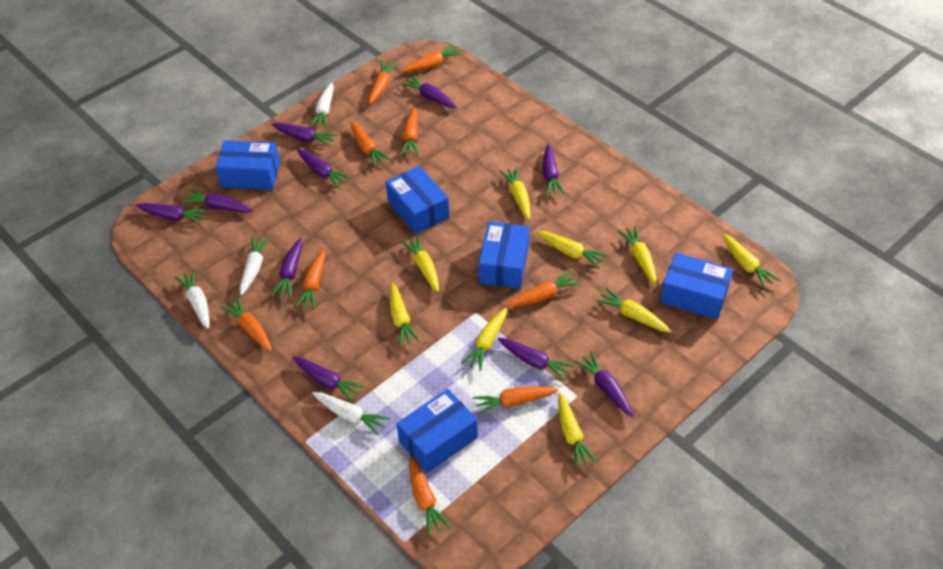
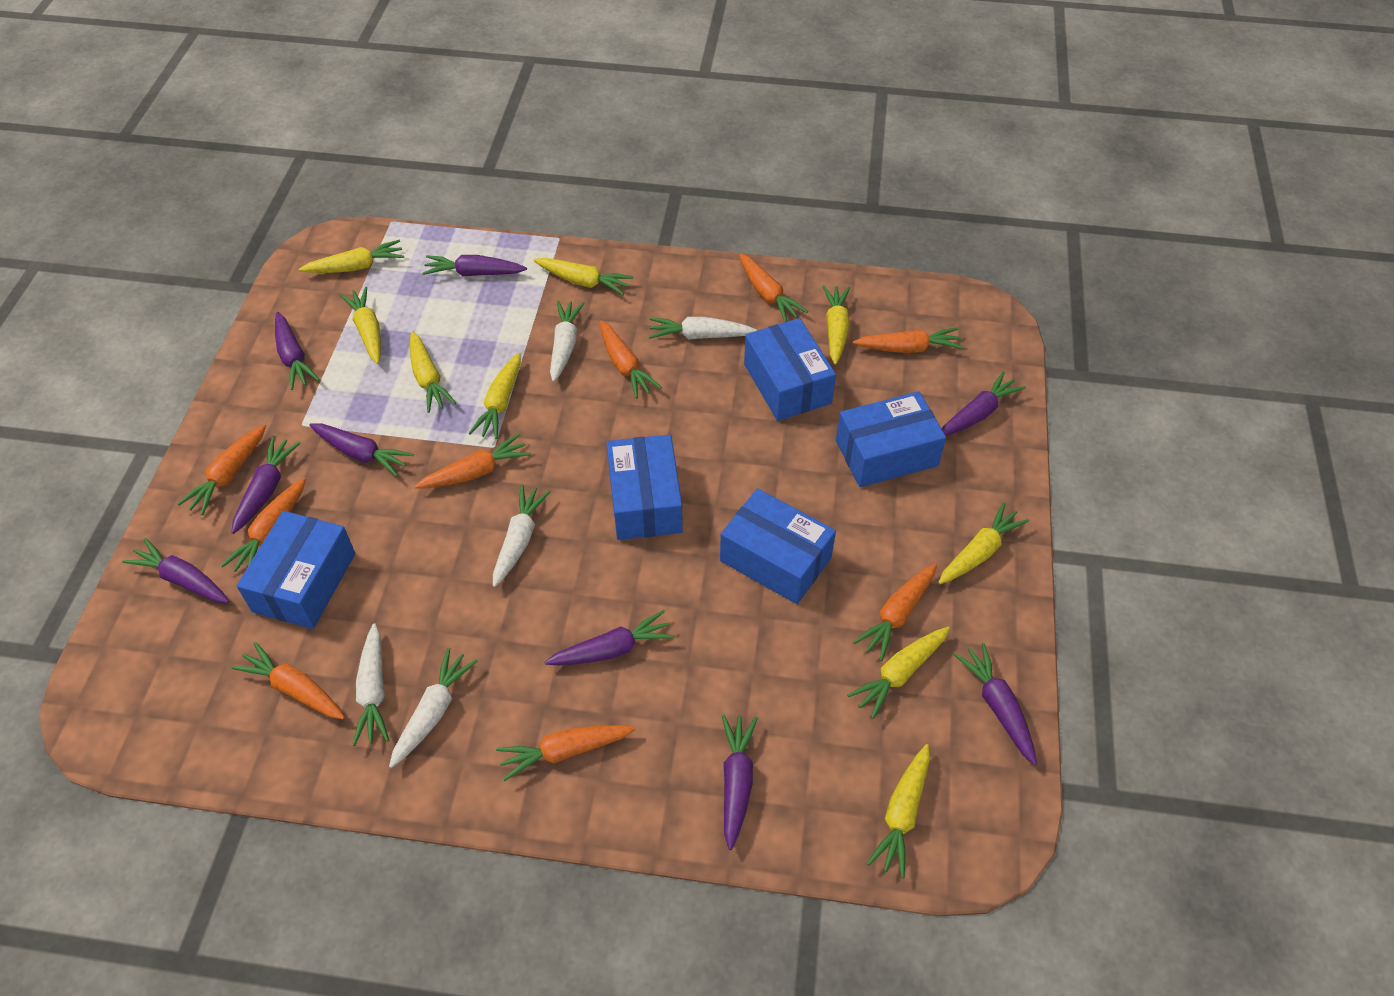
purple carrot: [135,203,207,224] [182,189,253,213] [271,238,302,298] [272,123,337,147] [292,356,365,402] [297,149,351,188] [400,75,457,108] [498,338,575,381] [543,144,565,196] [574,351,633,417] = 10 -> [122,538,229,603] [231,437,300,534] [275,312,320,390] [309,423,414,477] [422,255,527,276] [544,610,675,665] [722,714,758,850] [942,371,1026,436] [954,643,1037,765] = 9
white carrot: [175,270,210,329] [240,236,271,295] [309,83,334,129] [312,392,390,436] = 4 -> [352,623,389,746] [389,648,478,768] [493,485,551,587] [550,301,585,382] [649,317,757,339] = 5

